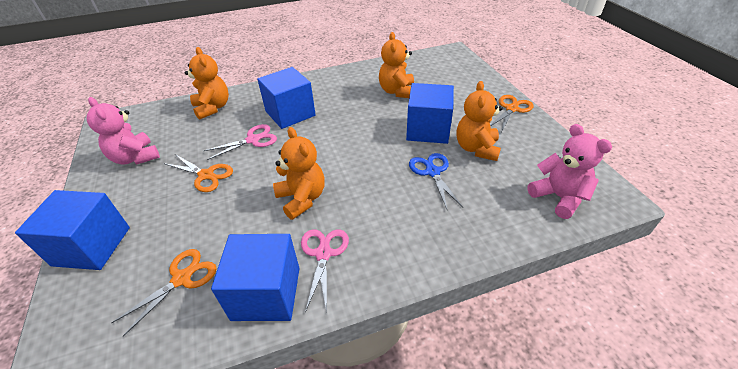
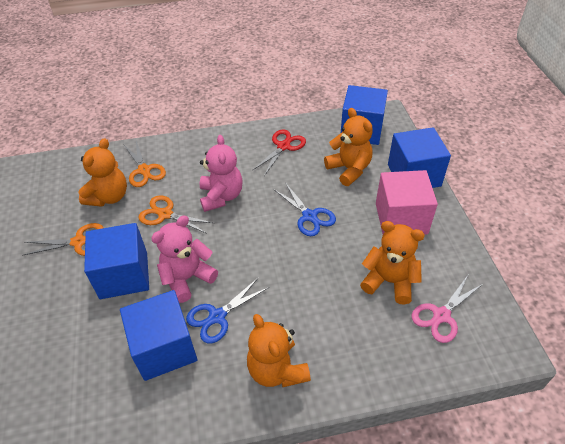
blue scissors: [409,153,463,209] = 1 -> [186,277,269,343] [273,183,336,236] = 2
pink cube: none = 0 -> [376,170,438,235] = 1
pink scissors: [204,124,277,160] [301,229,349,312] = 2 -> [412,275,484,343] = 1
red scissors: none = 0 -> [252,129,306,176] = 1

